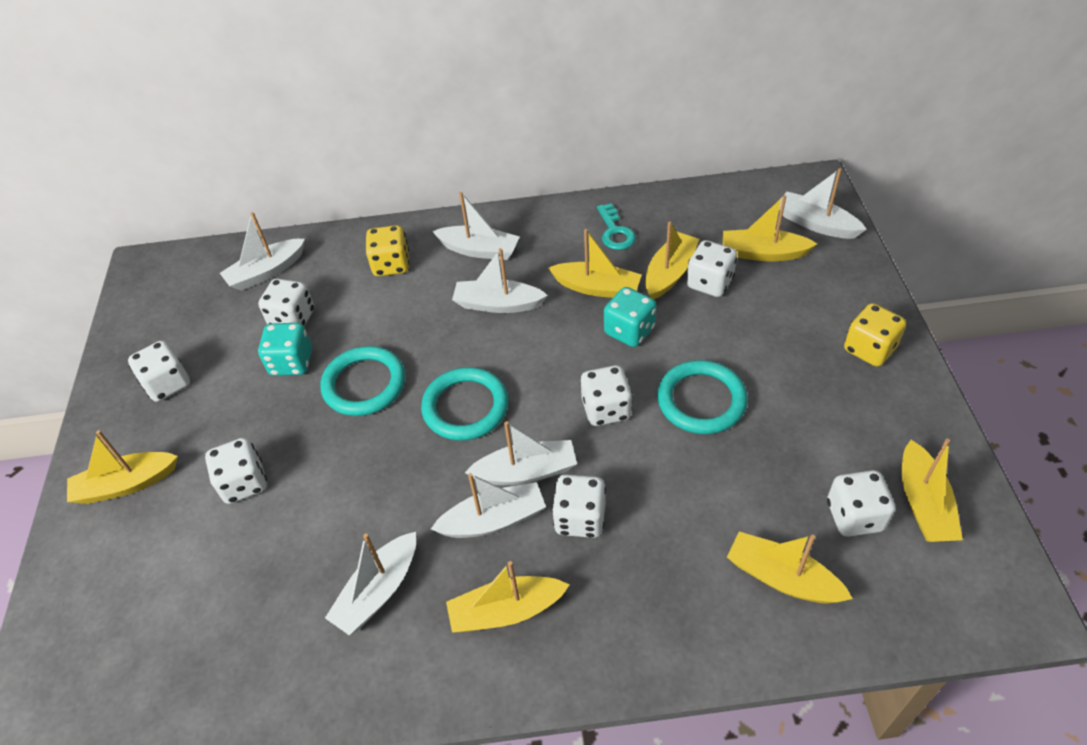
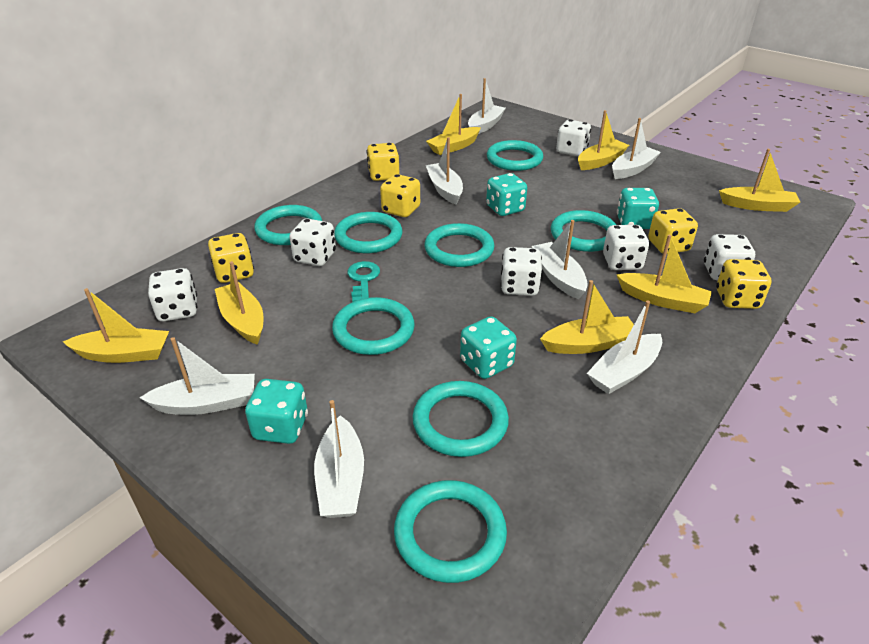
turquoise dice: [258,323,312,376] [604,287,656,347] = 2 -> [245,379,308,444] [460,316,517,379] [486,173,527,216] [617,188,659,229] = 4
turquoise ring: [321,346,406,416] [421,367,509,440] [657,360,748,434] = 3 -> [254,205,322,245] [332,297,415,355] [334,212,403,253] [394,480,507,583] [413,381,509,457] [424,223,494,267] [487,140,543,171] [551,210,616,252] = 8
white dice: [128,340,190,402] [205,438,267,504] [258,279,314,326] [552,474,606,538] [581,365,633,426] [687,240,737,297] [827,470,896,537] = 7 -> [148,268,198,321] [289,219,336,266] [501,247,542,296] [556,120,591,156] [603,225,649,270] [704,234,755,280] = 6
yellow dice: [366,225,410,276] [844,303,906,367] = 2 -> [208,233,254,283] [367,143,399,181] [380,174,420,217] [648,208,698,254] [716,259,771,309] = 5

